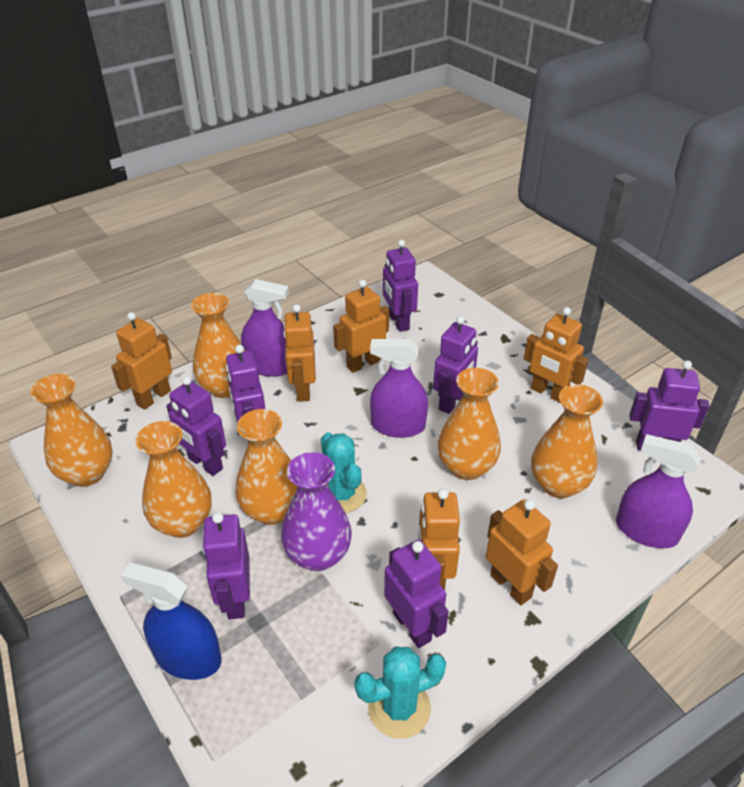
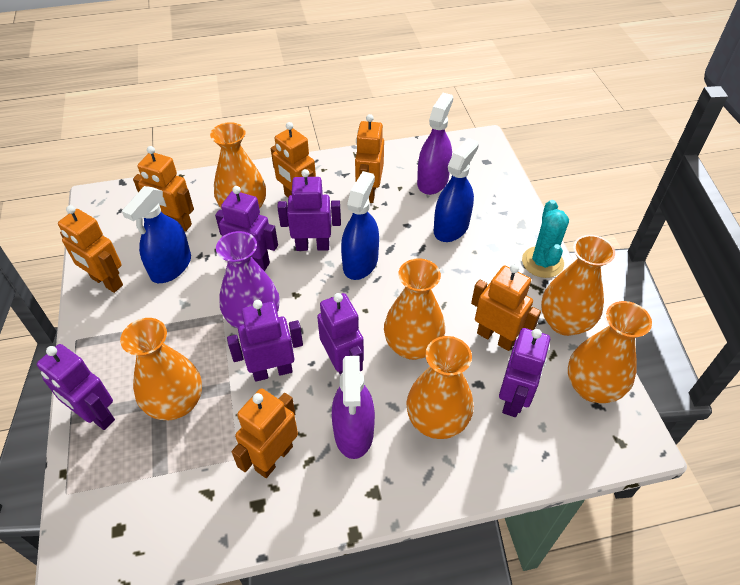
blue spray bottle: [120,562,221,680] = 1 -> [122,186,191,283] [341,171,379,280] [434,138,479,242] = 3
purple robot: [166,376,226,476] [202,512,250,619] [226,345,265,443] [383,240,418,332] [384,539,449,648] [433,316,478,414] [629,360,710,450] = 7 -> [37,344,115,430] [215,186,278,271] [227,300,303,382] [277,169,341,251] [317,293,364,375] [499,328,550,417] = 6
purple spray bottle: [241,279,289,377] [370,339,428,438] [616,434,701,548] = 3 -> [332,356,375,459] [417,93,453,195] = 2
turquoise cactus: [321,432,367,513] [355,646,446,739] = 2 -> [522,200,569,278] = 1

